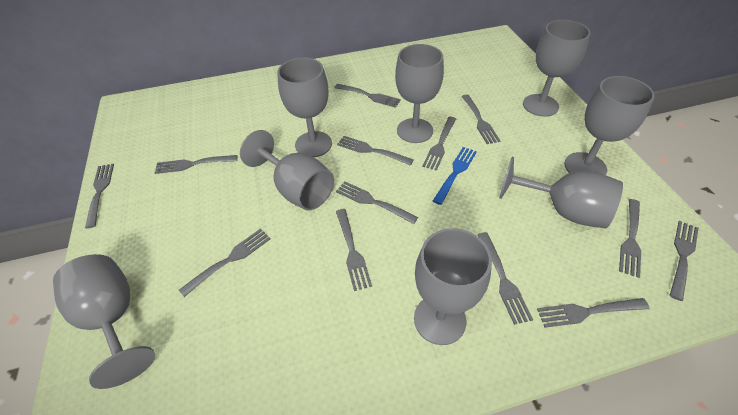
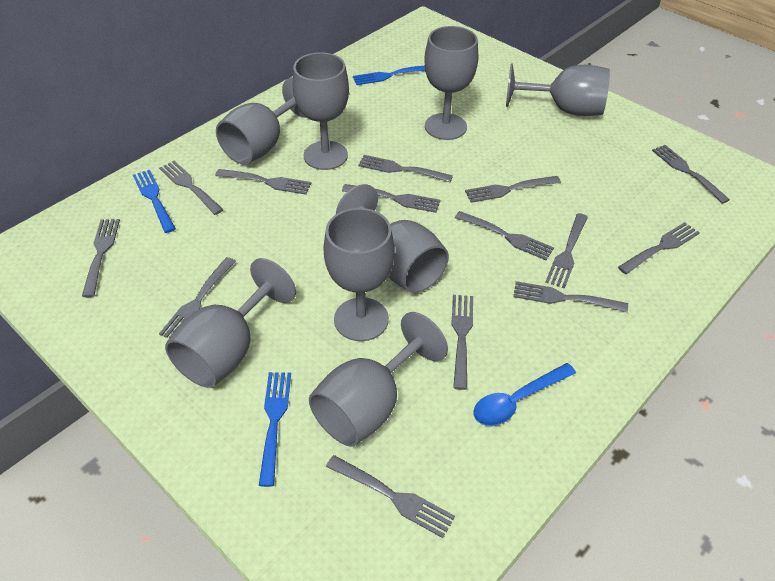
blue fork: [433,147,477,205] = 1 -> [133,170,176,233] [259,372,291,487] [353,66,425,85] = 3
blue spoon: none = 0 -> [473,363,576,426] = 1
grey fork: [85,164,114,228] [155,155,237,174] [179,229,271,297] [334,84,401,108] [336,181,418,224] [336,209,372,291] [337,136,413,166] [422,117,456,171] [461,94,500,144] [478,232,533,325] [537,298,649,328] [619,199,641,278] [669,221,699,301] = 13 -> [82,219,120,297] [159,161,224,215] [159,257,236,338] [215,169,311,195] [326,455,455,538] [342,184,440,213] [358,155,453,182] [451,295,473,390] [455,211,554,260] [465,176,561,203] [513,281,628,313] [546,213,588,289] [618,222,700,274] [652,145,730,204] = 14

